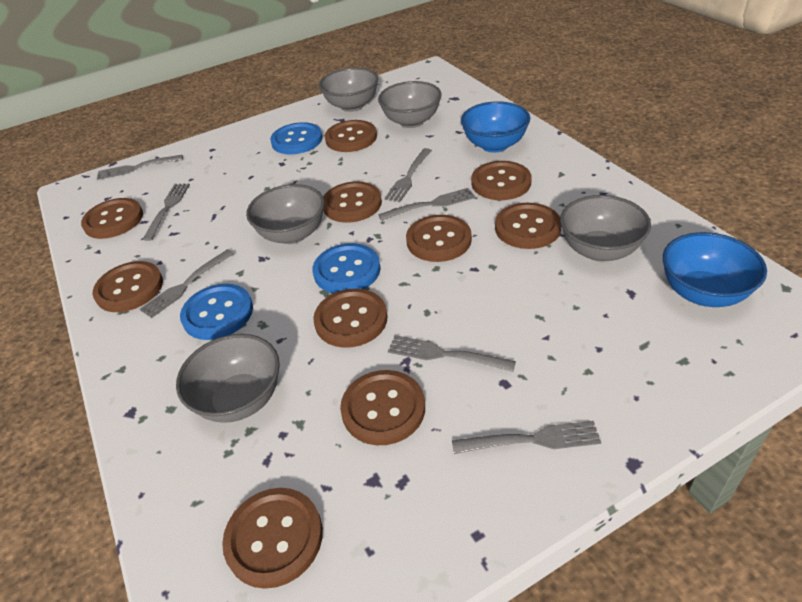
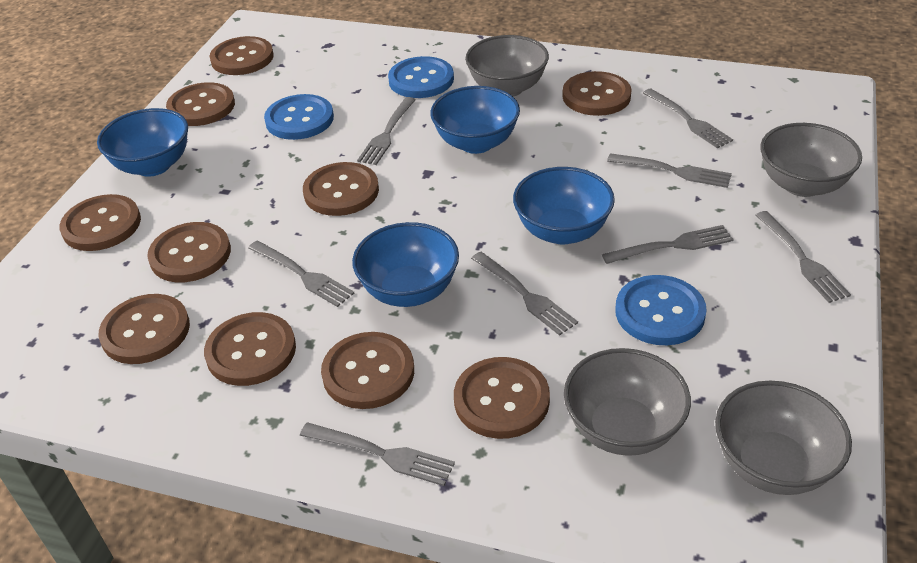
blue bowl: [461,101,530,153] [663,232,767,307] = 2 -> [97,108,188,177] [352,222,459,307] [430,86,520,154] [513,167,615,245] = 4
grey bowl: [176,334,280,423] [246,184,325,244] [319,67,378,112] [378,81,442,128] [560,195,651,262] = 5 -> [465,35,549,97] [564,348,691,456] [715,381,852,495] [760,123,862,197] = 4
grey fork: [97,155,183,180] [140,249,234,318] [143,183,190,241] [378,188,475,221] [384,148,432,202] [388,335,516,372] [452,421,601,454] = 7 -> [248,241,354,307] [300,423,455,486] [357,97,416,165] [471,252,578,336] [602,225,734,264] [607,153,732,188] [643,89,733,148] [755,211,851,303] = 8

